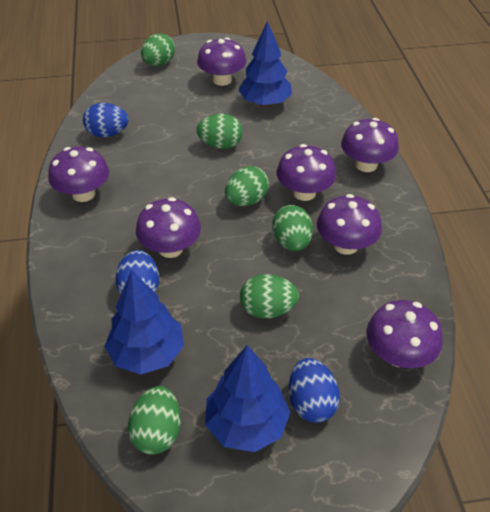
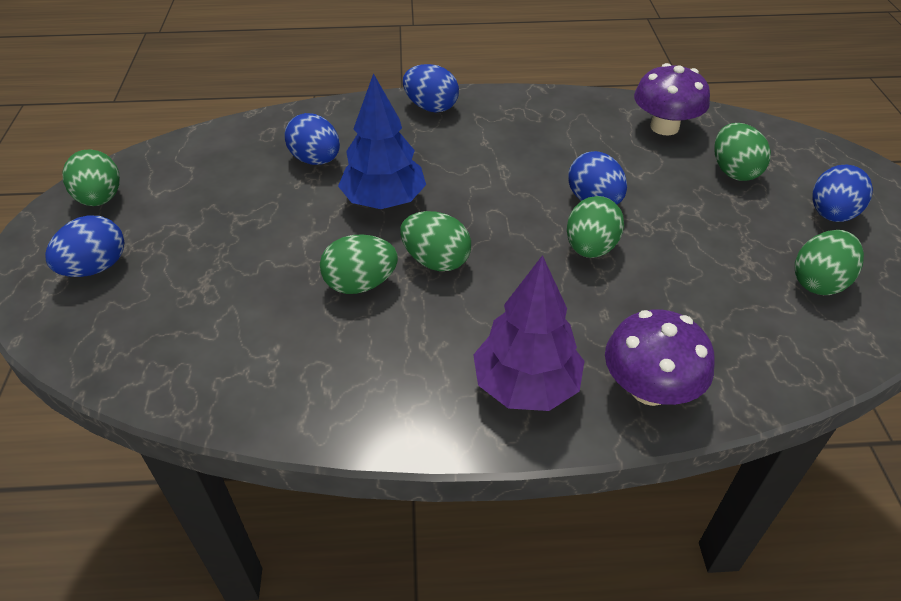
blue egg: [83,103,129,138] [115,250,159,295] [289,358,340,423] = 3 -> [45,215,124,277] [285,113,340,165] [403,64,459,113] [568,151,627,204] [812,164,873,222] = 5
blue tree: [105,270,184,375] [205,345,290,452] [238,21,292,107] = 3 -> [338,73,426,209] = 1
purple mushroom: [48,147,109,202] [136,197,201,258] [197,37,246,86] [276,144,336,201] [317,194,382,255] [341,118,399,172] [367,300,443,368] = 7 -> [605,309,715,406] [634,63,710,136] = 2
purple tree: none = 0 -> [473,255,584,411] = 1

